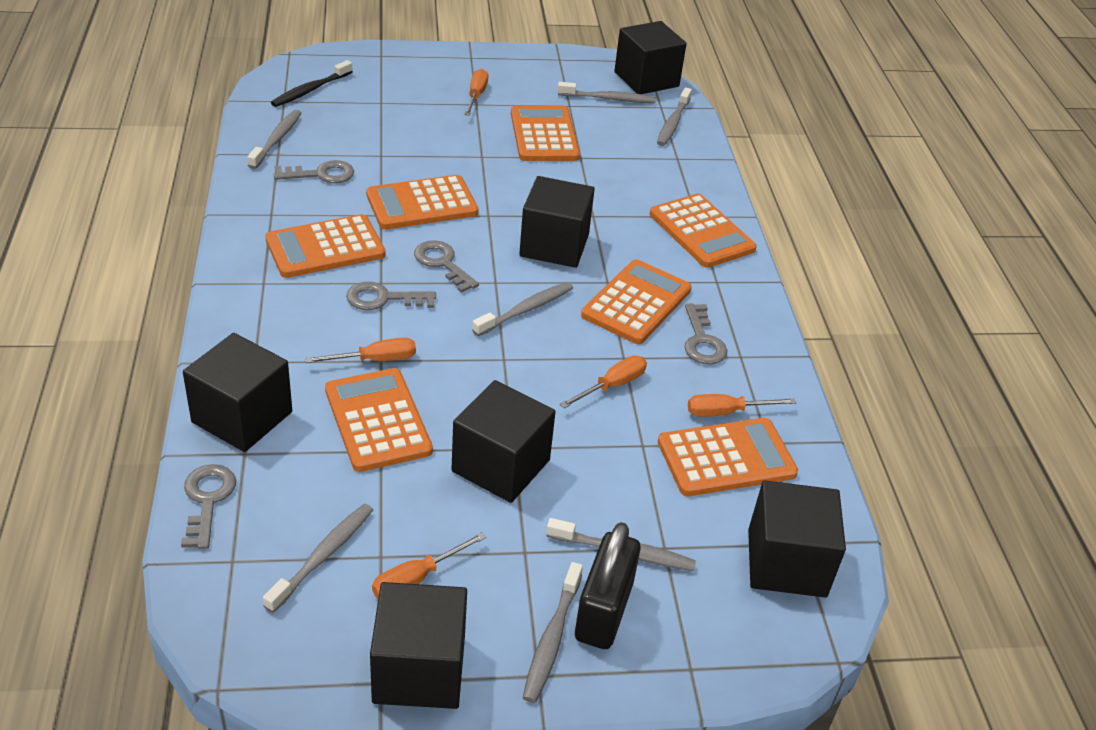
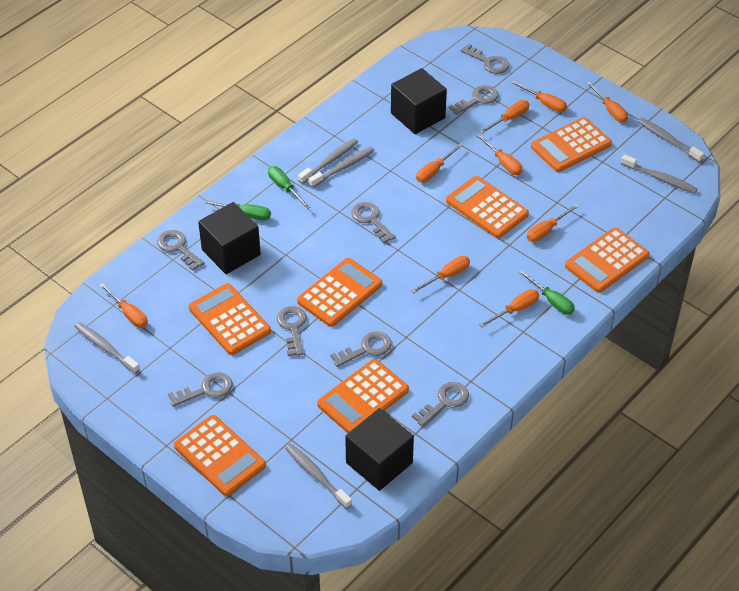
black cube: [183,333,292,452] [370,582,467,709] [451,380,556,503] [519,176,595,268] [614,21,687,94] [748,481,846,598] = 6 -> [198,202,261,274] [345,408,414,491] [391,68,447,134] = 3
black padlock: [575,522,641,649] = 1 -> none = 0
black toothbrush: [271,60,353,107] = 1 -> none = 0
green screwdriver: none = 0 -> [205,200,271,221] [268,166,310,209] [518,270,575,315] = 3
grey key: [181,464,236,549] [274,160,354,183] [346,282,436,310] [414,240,479,293] [684,304,728,365] = 5 -> [157,230,204,271] [168,372,233,407] [276,306,307,356] [330,331,392,367] [351,202,396,244] [412,382,469,427] [448,85,499,115] [461,44,509,74] = 8
grey toothbrush: [247,110,302,169] [263,504,373,613] [472,282,573,336] [523,562,583,703] [546,518,696,571] [558,82,656,103] [657,87,692,146] = 7 -> [75,322,140,374] [285,443,352,509] [298,138,358,184] [308,147,375,188] [621,154,697,194] [638,118,704,163] = 6
orange screwdriver: [305,338,416,363] [372,532,486,598] [464,69,488,115] [560,355,647,408] [688,394,796,417] = 5 -> [99,283,148,328] [411,256,470,293] [416,144,463,183] [476,134,523,175] [479,100,529,134] [480,289,539,328] [511,81,567,112] [527,204,579,242] [586,82,628,123] = 9

